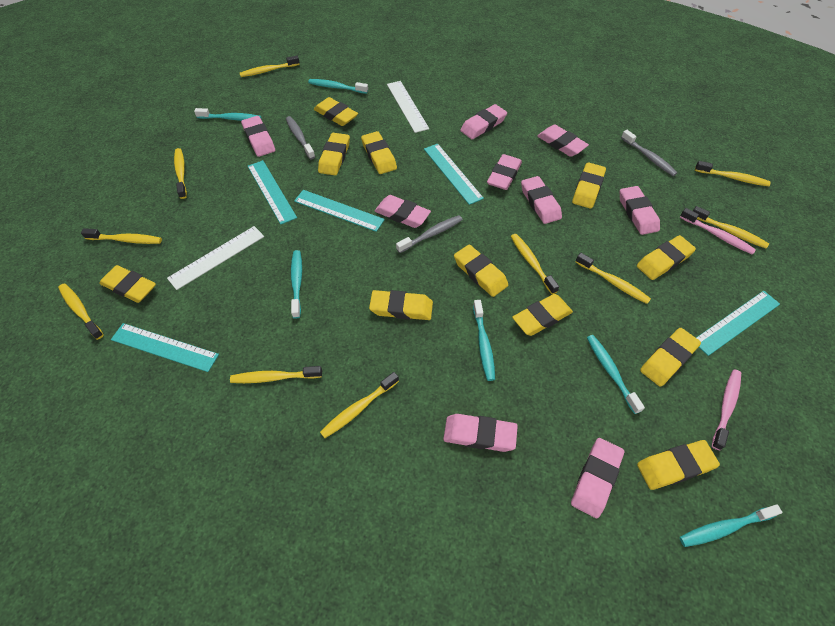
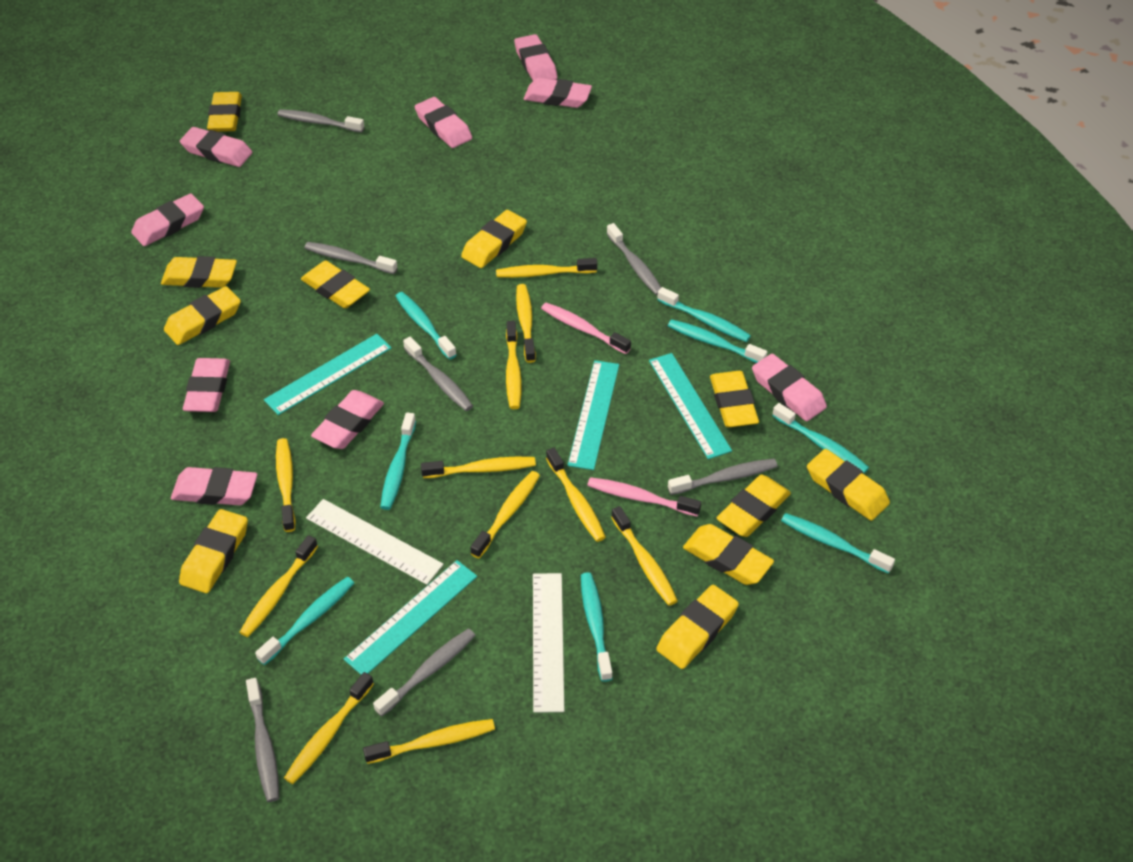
grey toothbrush: [286,116,315,159] [396,215,463,253] [621,130,678,176] = 3 -> [246,678,279,802] [277,109,364,133] [304,242,398,274] [373,628,476,717] [403,337,473,411] [606,223,661,295] [668,459,777,495] = 7
turquoise ruler: [111,323,219,372] [248,160,297,224] [294,190,385,232] [424,144,484,205] [696,291,780,356] = 5 -> [264,334,392,415] [344,560,477,675] [568,360,619,470] [649,353,732,459] = 4
turquoise toothbrush: [194,108,262,121] [291,250,302,319] [308,79,368,94] [473,300,495,381] [587,335,645,414] [680,505,783,547] = 6 -> [255,577,354,665] [380,413,416,510] [395,292,457,360] [581,572,613,682] [657,287,751,342] [668,319,767,363] [772,403,869,474] [781,513,895,574] = 8
yellow toothbrush: [58,284,104,340] [81,228,162,244] [174,148,187,199] [230,366,322,383] [240,56,300,77] [320,372,399,438] [511,234,559,294] [576,253,651,304] [693,206,769,248] [695,161,771,186] = 10 -> [239,535,318,637] [276,438,296,532] [284,672,374,784] [363,719,495,764] [421,457,536,478] [470,471,540,559] [496,258,597,278] [506,321,521,409] [516,284,536,363] [546,448,606,542] [611,506,678,606] = 11

